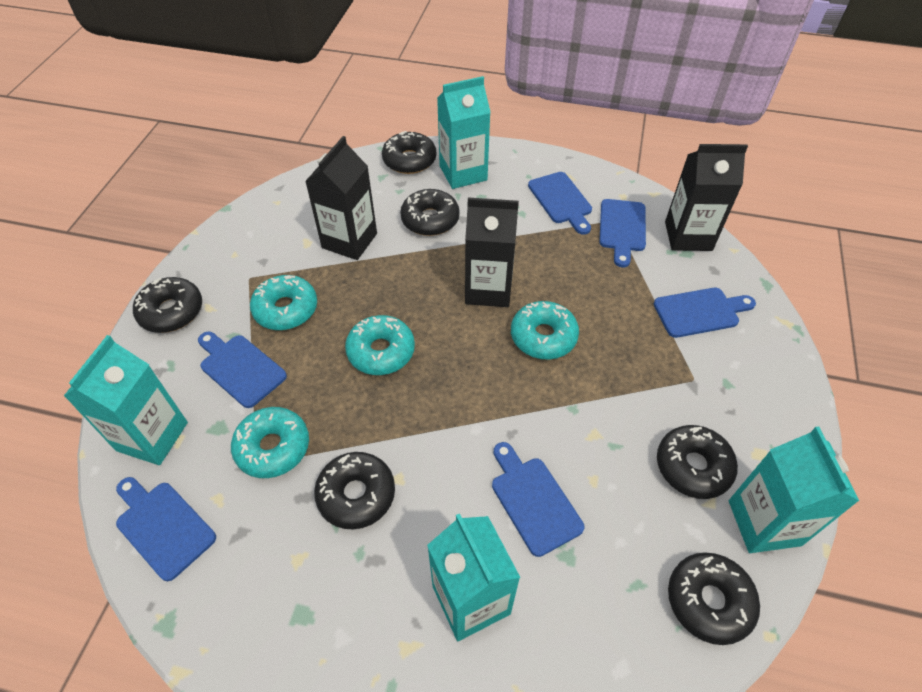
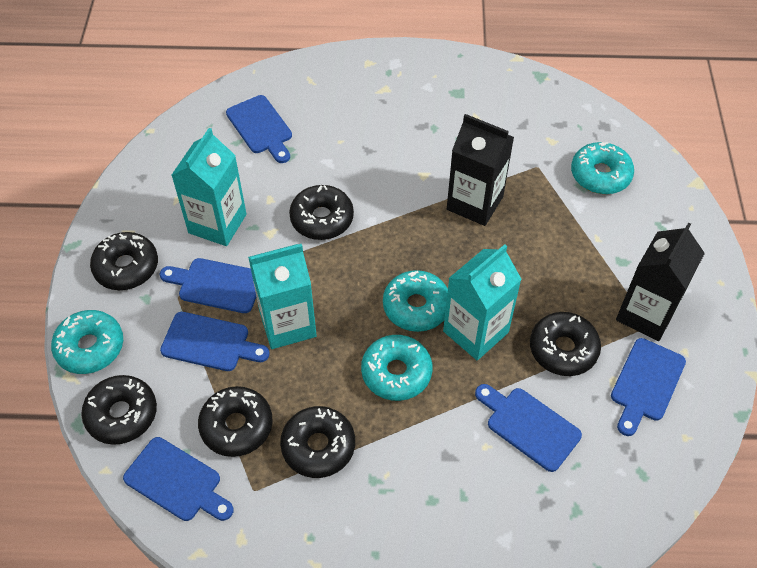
black carton: [305,136,377,260] [465,197,519,307] [665,144,748,251] = 3 -> [447,114,514,226] [616,222,705,341] = 2
turquoise carton: [64,335,188,465] [427,513,521,641] [437,76,491,189] [729,427,859,553] = 4 -> [171,128,246,246] [248,244,317,349] [443,244,522,361] = 3

